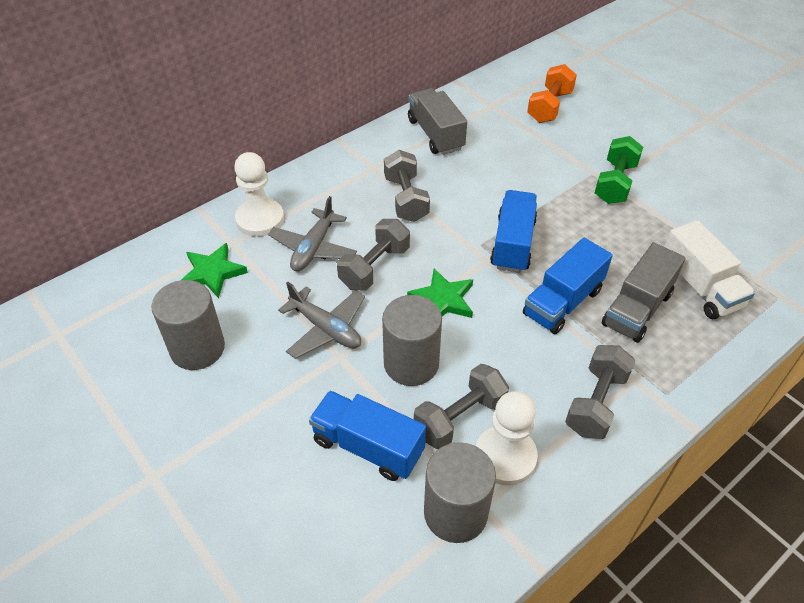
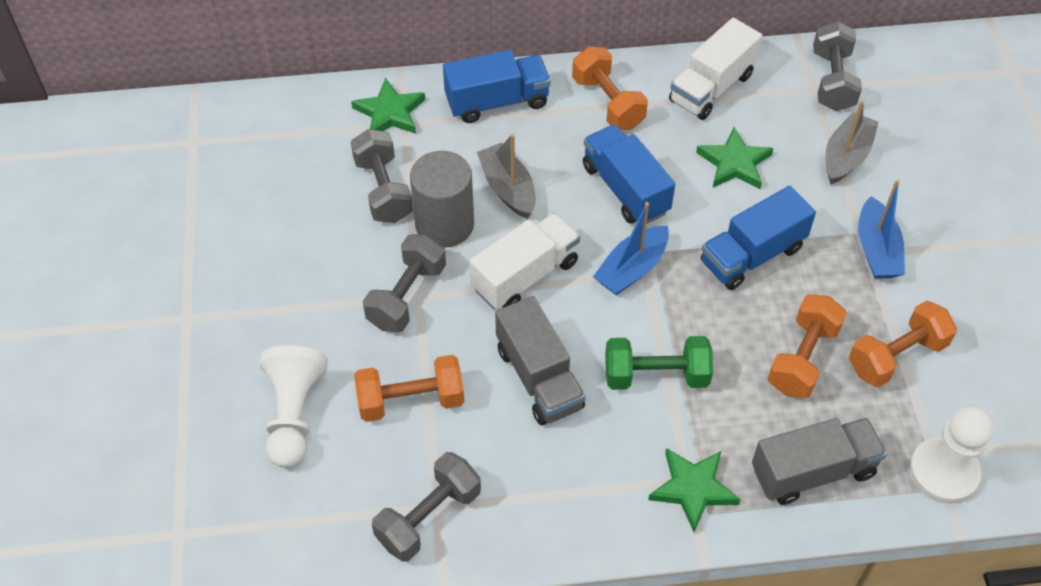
blue boat: none = 0 -> [593,202,669,295] [858,180,905,279] = 2
green star: [181,243,248,298] [407,268,473,318] = 2 -> [351,78,425,133] [648,448,740,532] [696,127,774,189] = 3
grey boat: none = 0 -> [477,134,536,218] [825,100,879,185] = 2
grey cylinder: [151,280,225,370] [382,295,442,386] [424,442,496,543] = 3 -> [410,151,474,248] = 1
grey plane: [268,196,357,272] [278,282,365,359] = 2 -> none = 0
orange dumbbell: [527,64,577,123] = 1 -> [354,355,464,422] [572,47,648,130] [768,295,847,398] [849,300,957,387] = 4
white truck: [664,220,755,319] = 1 -> [469,213,580,309] [669,18,762,120] = 2

